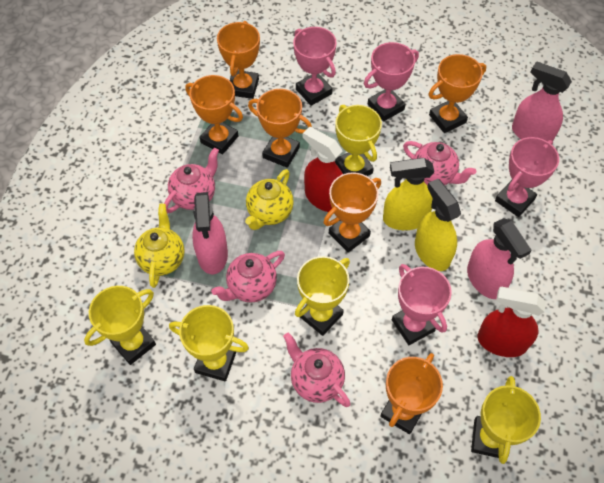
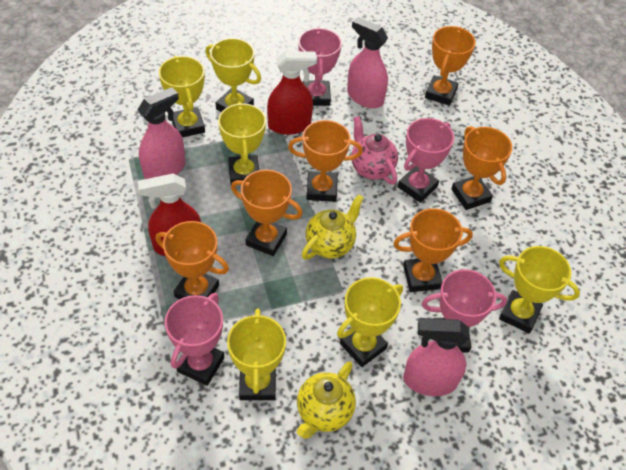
pink teapot: [164,148,219,213] [211,251,285,302] [283,333,351,407] [403,141,476,185] = 4 -> [351,116,398,184] = 1
yellow spray bottle: [383,158,434,230] [415,179,461,271] = 2 -> none = 0
yellow trophy: [84,286,156,365] [169,305,249,382] [295,256,350,336] [335,105,382,176] [471,376,541,464] = 5 -> [159,56,205,137] [205,38,261,112] [218,102,266,184] [227,309,286,400] [337,277,403,367] [499,246,580,333] = 6

